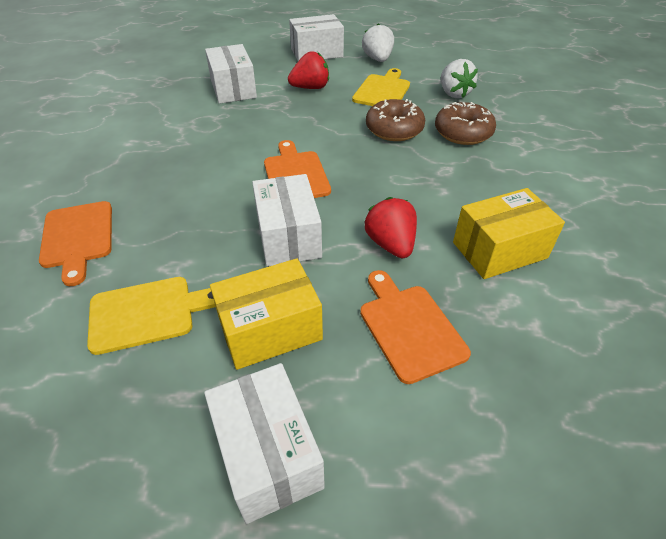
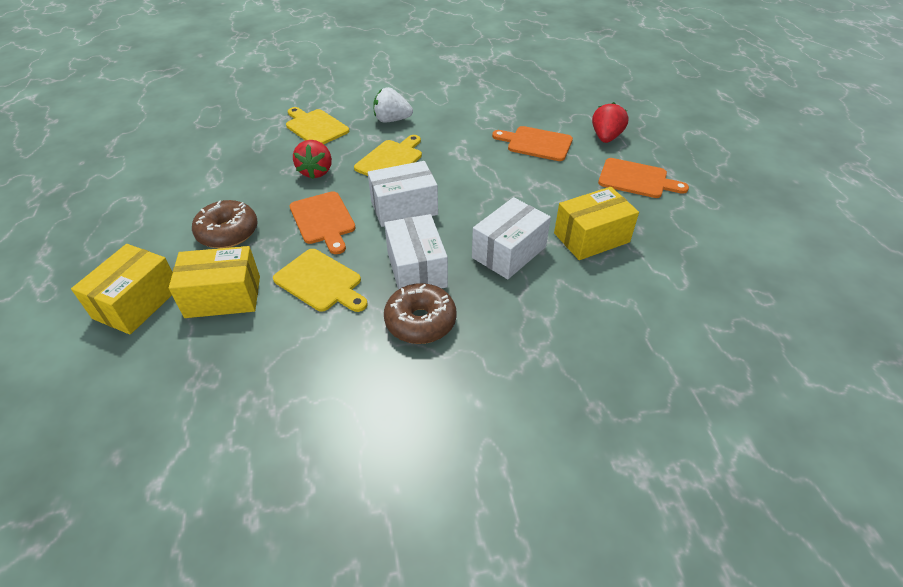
white box: [204,363,325,524] [205,44,257,104] [252,174,322,267] [289,14,344,61] = 4 -> [368,161,438,227] [384,214,448,290] [472,197,551,279] = 3
white strawberry: [362,23,394,62] [441,59,478,98] = 2 -> [373,87,413,123] = 1
yellow box: [210,258,323,370] [453,188,565,279] = 2 -> [71,244,173,335] [169,246,260,318] [554,187,639,260] = 3
yellow cutting board: [87,277,216,355] [352,68,410,106] = 2 -> [273,249,368,312] [286,107,350,144] [354,135,422,176] = 3

